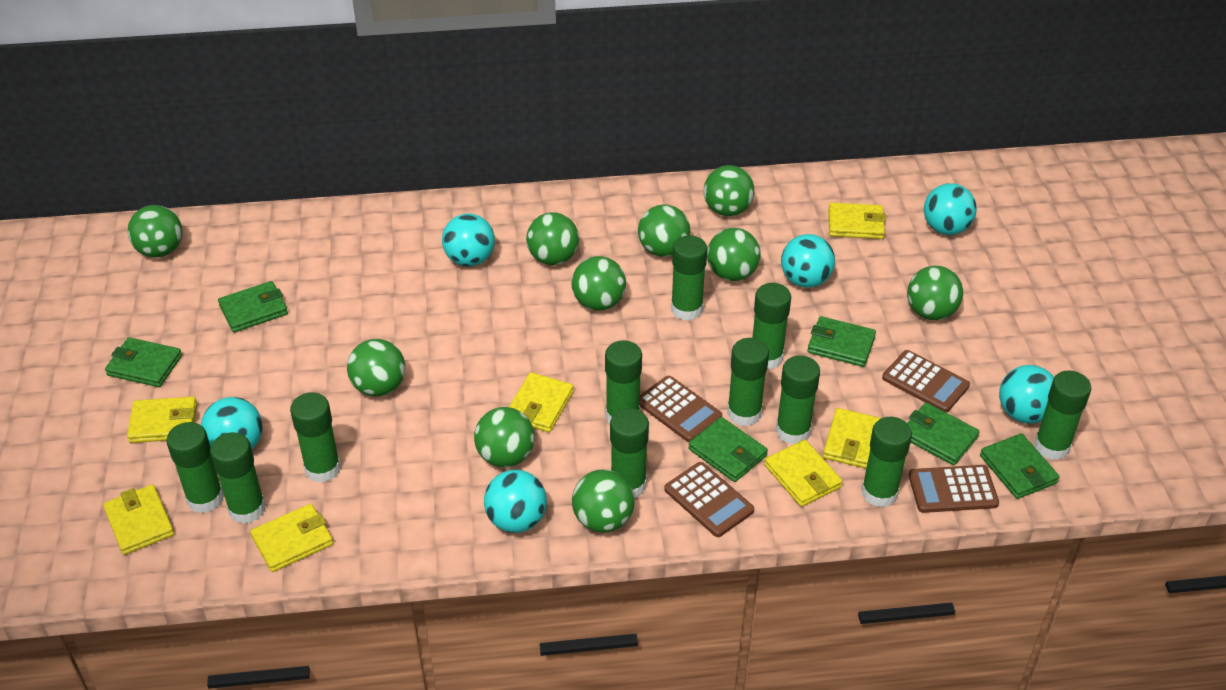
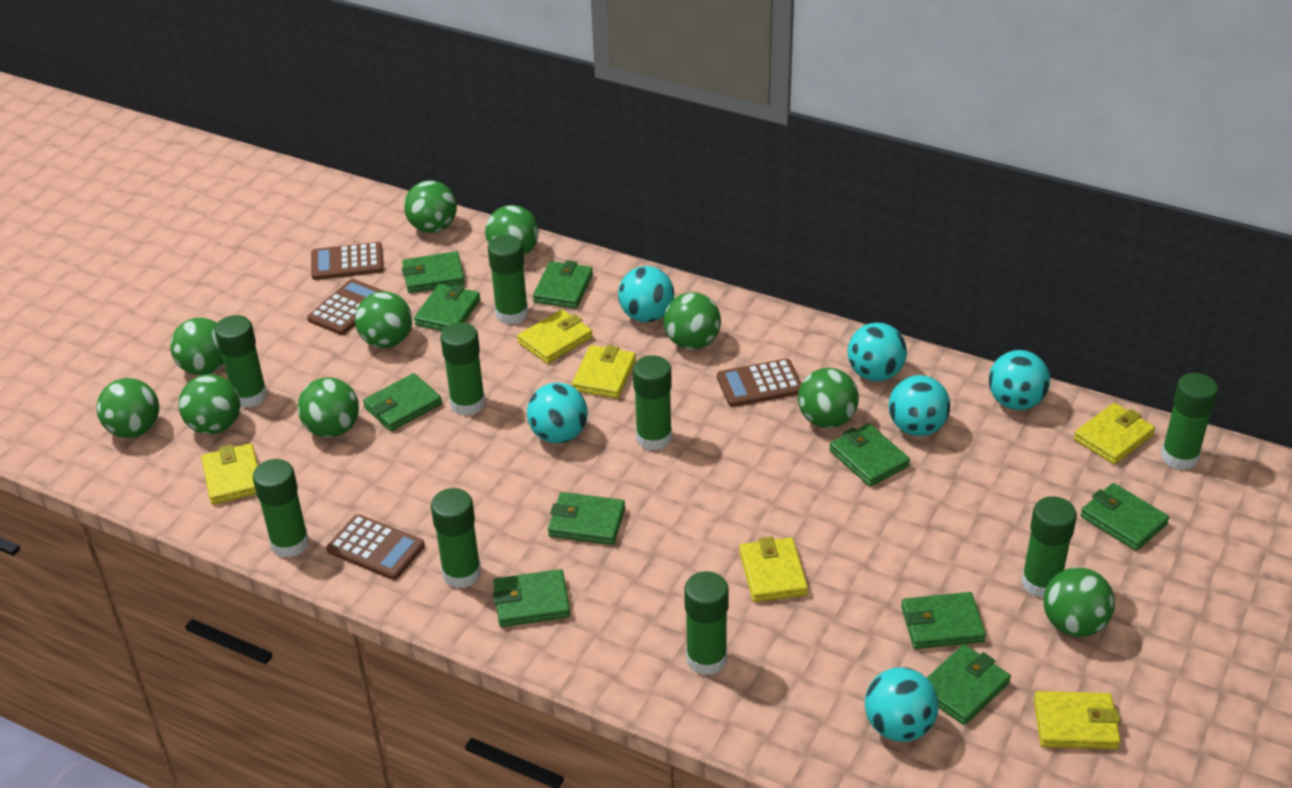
green glue stick: [166,422,224,513] [210,432,266,524] [290,392,341,483] [605,340,642,423] [610,408,649,497] [671,236,707,321] [727,338,769,426] [753,283,791,369] [776,355,820,445] [861,417,912,507] [1034,371,1091,460] = 11 -> [215,315,268,408] [253,459,309,558] [431,488,481,588] [440,322,486,416] [488,235,528,325] [633,355,672,451] [684,571,729,675] [1021,496,1077,598] [1161,373,1218,470] = 9
green wallet: [105,337,182,387] [218,281,288,332] [688,417,768,482] [807,316,876,367] [907,403,980,466] [980,433,1060,499] = 6 -> [363,373,442,431] [402,251,465,293] [414,284,480,331] [493,569,570,627] [533,260,593,309] [548,492,625,545] [829,423,910,487] [901,592,986,649] [927,644,1011,725] [1080,483,1169,551] = 10
yellow wallet: [103,484,174,555] [127,396,197,443] [250,504,333,572] [509,372,574,432] [765,440,843,507] [823,408,881,468] [828,202,886,239] = 7 -> [201,443,258,505] [517,309,593,364] [572,345,636,399] [739,536,808,602] [1034,691,1121,749] [1074,403,1155,464] = 6

